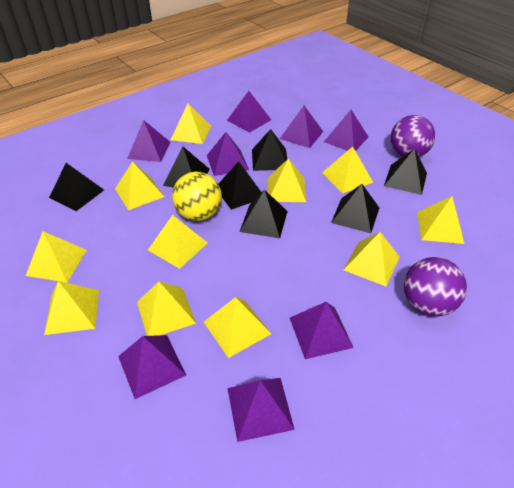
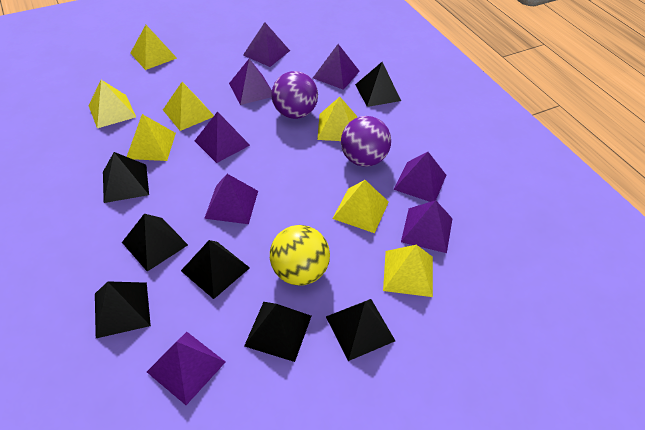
yellow pyramid: [26,231,87,283] [44,281,99,335] [115,162,165,210] [137,282,196,336] [148,215,207,269] [171,104,211,144] [204,297,271,358] [268,158,306,202] [322,147,373,193] [344,232,400,286] [417,196,464,244] = 11 -> [88,80,136,128] [127,114,176,161] [130,25,177,70] [163,82,214,131] [317,97,357,141] [332,180,389,233] [383,245,433,297] = 7

